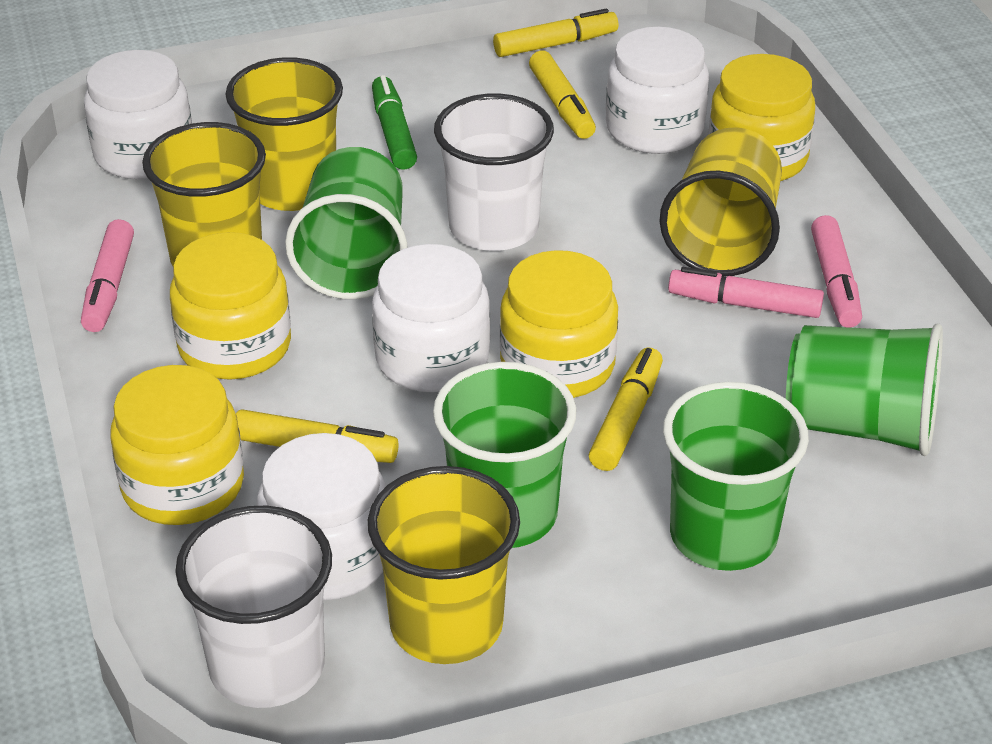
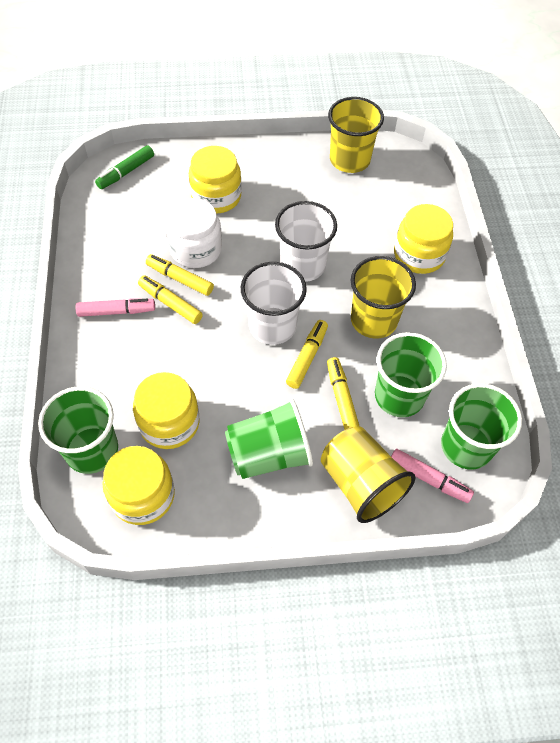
pink marker: [81,219,134,332] [668,267,824,318] [811,215,862,328] = 3 -> [76,298,155,317] [391,449,474,503] = 2
white jar: [84,50,192,179] [257,433,386,600] [372,244,490,392] [606,27,709,154] = 4 -> [166,198,222,268] = 1
yellow cup: [142,122,266,266] [225,57,343,211] [368,466,520,664] [660,127,782,276] = 4 -> [321,426,415,523] [328,97,384,173] [351,256,416,339] = 3

